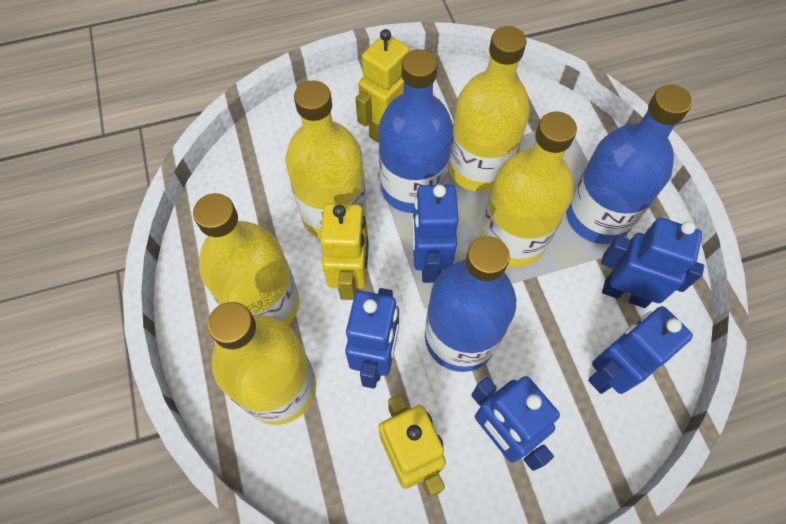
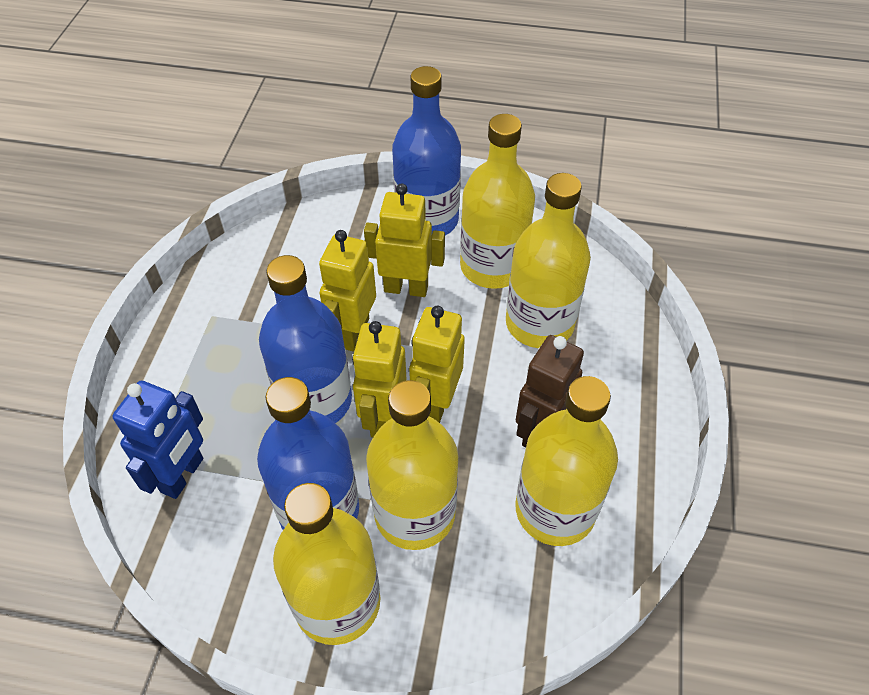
blue robot: [345,288,399,389] [412,185,459,283] [471,376,560,471] [588,306,693,394] [601,218,704,308] = 5 -> [112,381,203,499] = 1
brown robot: none = 0 -> [516,335,584,448] = 1
yellow robot: [320,203,369,300] [355,29,410,143] [378,394,446,498] = 3 -> [319,230,376,352] [352,321,407,438] [364,183,445,297] [409,306,465,423] = 4

